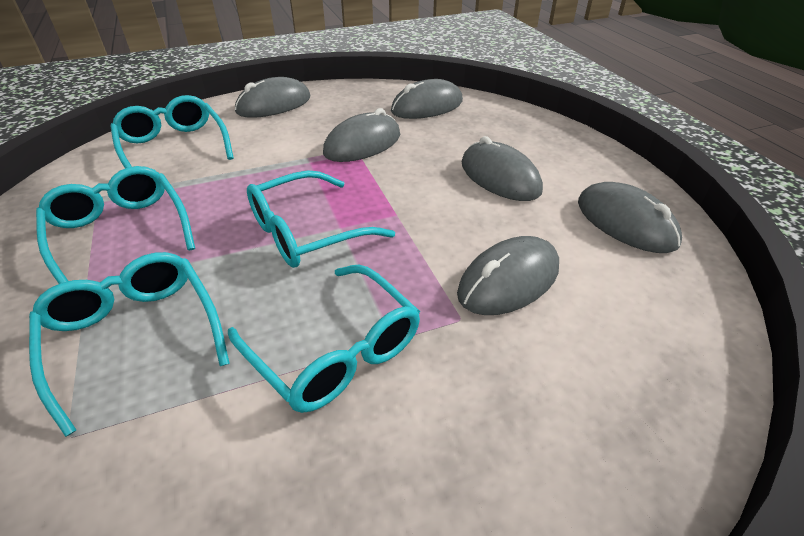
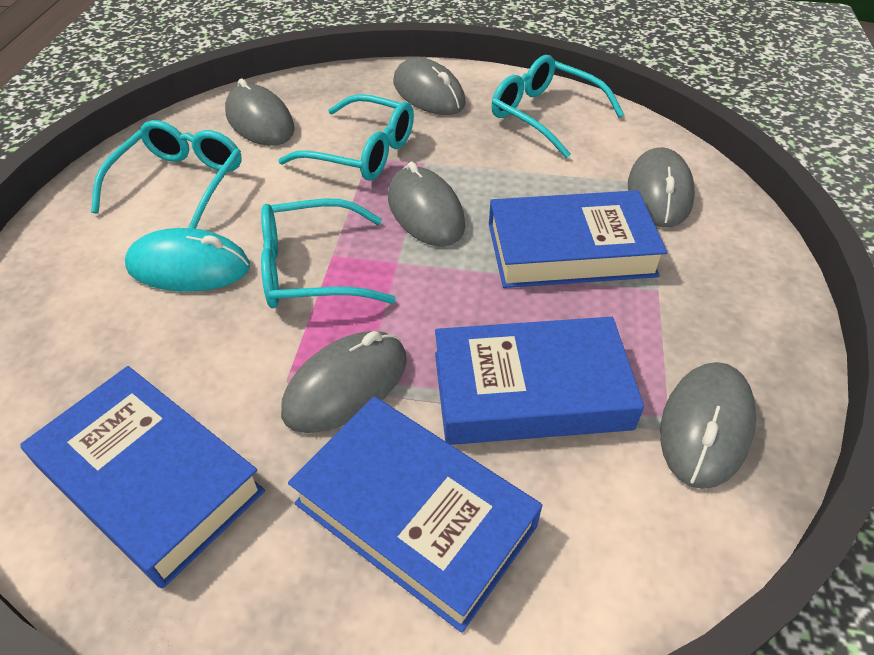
blue book: none = 0 -> [20,366,265,589] [288,396,542,633] [435,317,644,445] [489,190,667,288] = 4
turquoise glasses: [29,252,230,437] [36,166,195,284] [111,95,234,168] [228,264,420,413] [247,170,395,268] = 5 -> [91,120,242,229] [261,199,396,309] [279,94,414,181] [491,55,624,158] = 4
turquoise mouse: none = 0 -> [125,228,250,292] = 1

